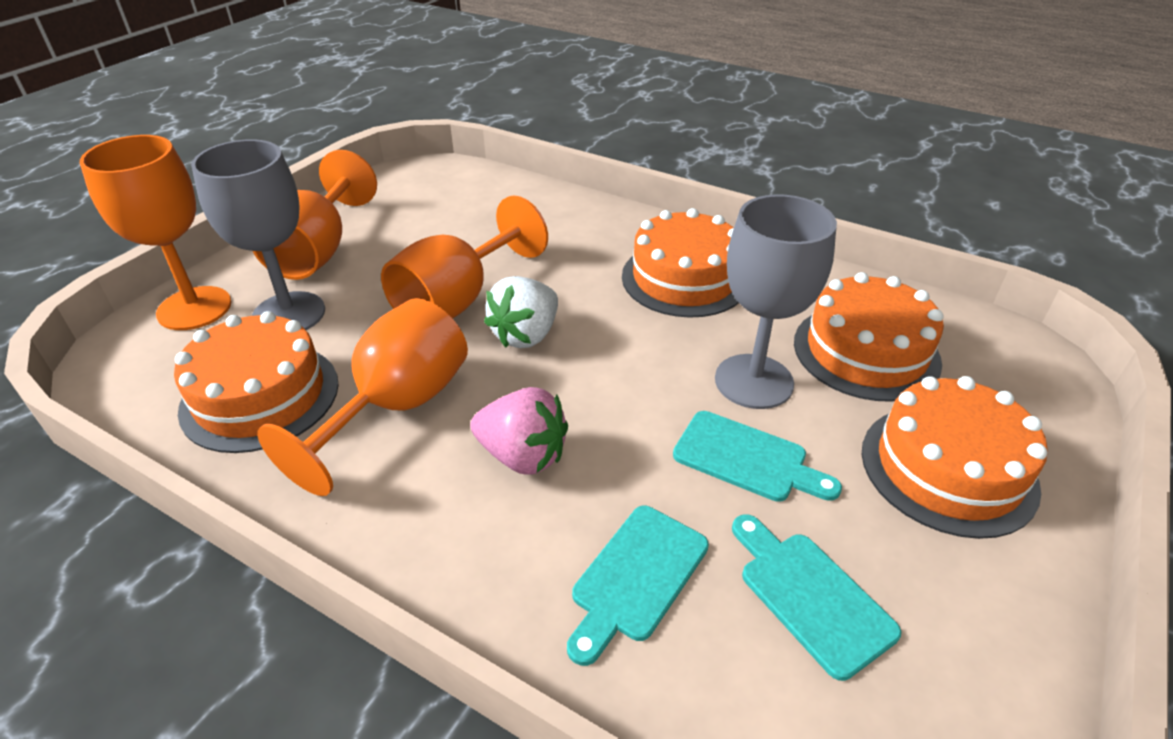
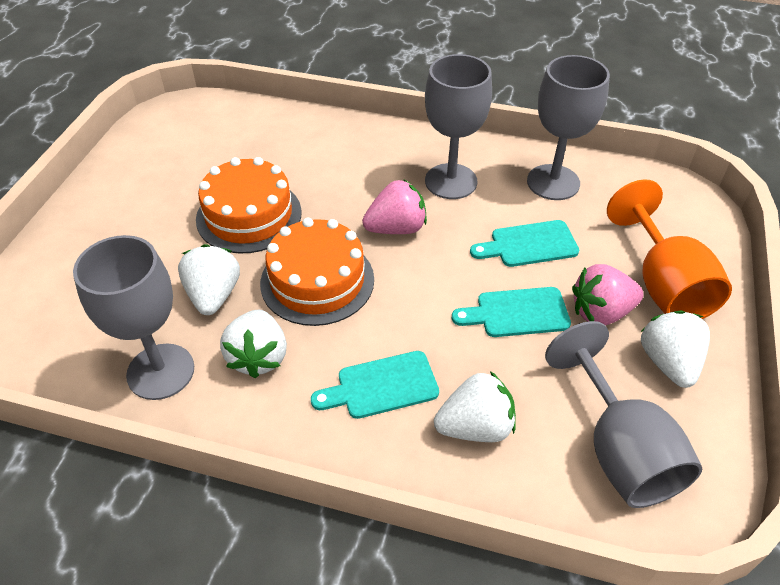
grey goblet: [191,139,325,330] [715,194,837,409] = 2 -> [73,235,194,400] [425,54,492,199] [527,55,610,200] [545,321,702,508] = 4
orange cake: [174,311,339,453] [622,208,739,318] [794,272,944,402] [862,376,1048,539] = 4 -> [196,157,302,254] [260,218,374,326] = 2
orange goblet: [80,135,231,330] [253,150,377,280] [257,298,468,496] [381,196,548,318] = 4 -> [607,179,732,319] = 1
pink strawberry: [470,387,568,474] = 1 -> [362,179,427,234] [572,264,644,326] = 2
white strawberry: [484,276,558,348] = 1 -> [178,244,240,315] [220,310,287,378] [434,371,516,442] [641,311,710,388] = 4

